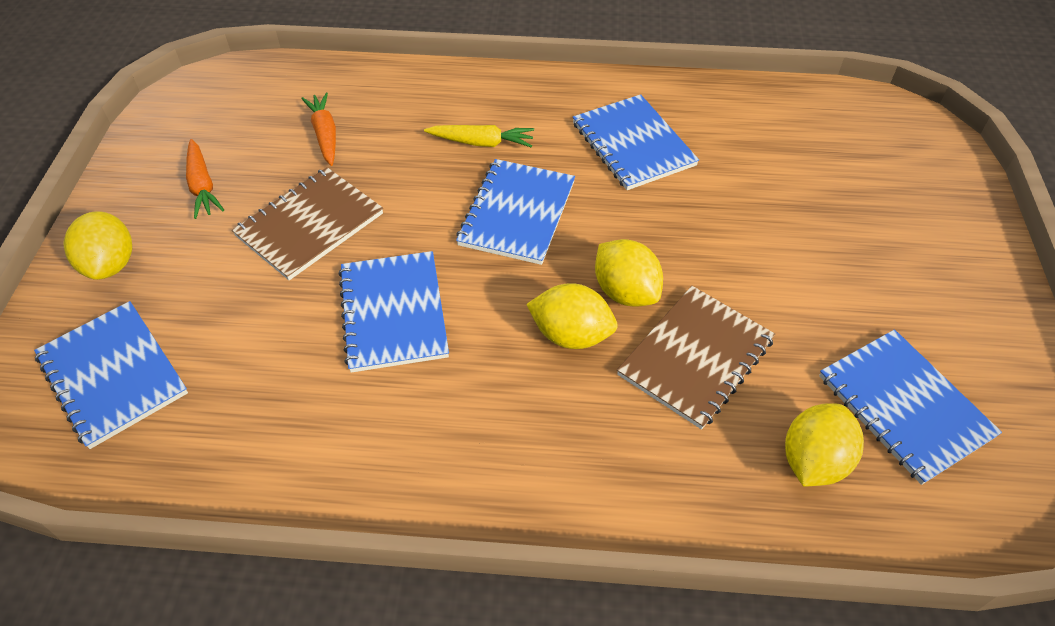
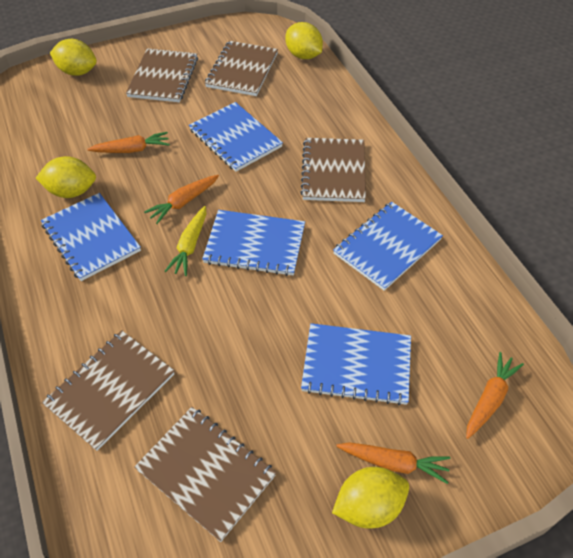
brown notebook: [232,167,383,280] [617,286,775,429] = 2 -> [42,330,175,451] [126,48,198,102] [134,407,277,542] [205,41,278,96] [300,138,366,202] = 5
orange carrot: [186,139,224,219] [301,92,336,166] = 2 -> [87,132,170,153] [144,175,219,224] [336,442,450,484] [466,352,524,439] = 4

